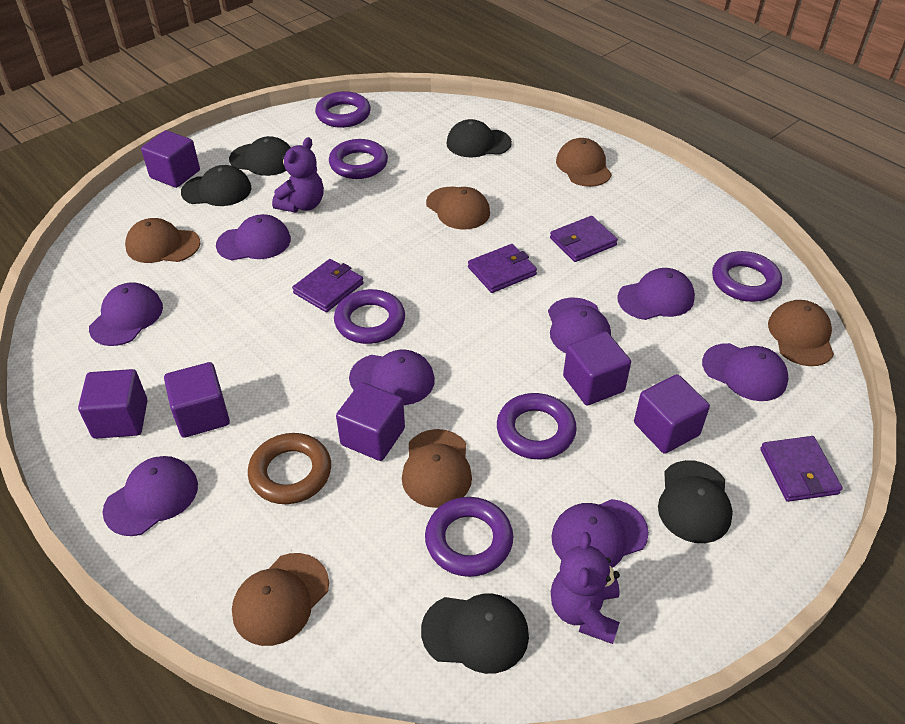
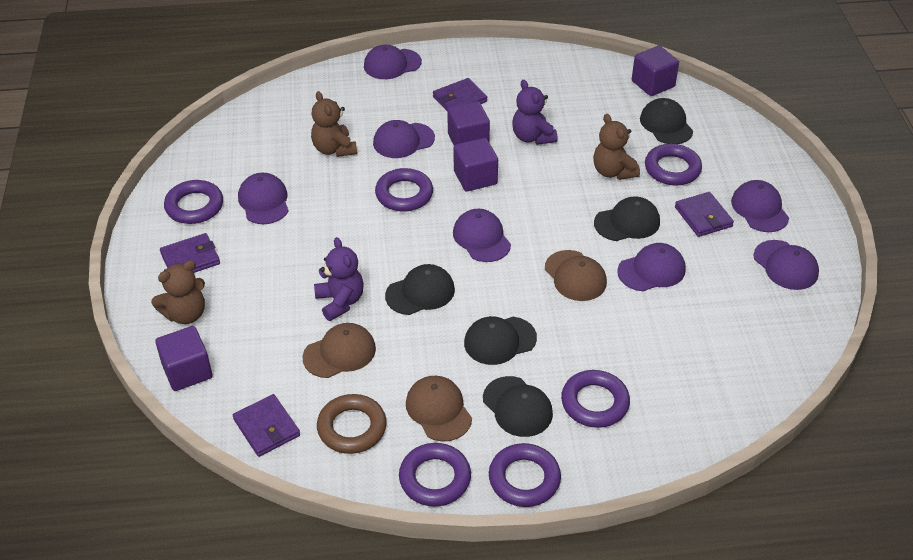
brown cap: [125,218,200,263] [232,553,329,646] [402,429,472,508] [426,187,490,230] [556,138,612,187] [768,300,834,366] = 6 -> [303,323,376,378] [406,376,472,442] [545,250,607,301] = 3
brown teddy bear: none = 0 -> [151,260,205,324] [311,91,357,157] [593,114,640,180] = 3
purple cap: [89,283,163,346] [103,456,198,536] [216,214,291,260] [349,350,435,405] [548,298,611,353] [551,499,649,568] [617,268,695,320] [702,343,788,401] = 8 -> [238,173,289,224] [364,45,422,79] [373,120,435,158] [453,209,511,262] [617,243,686,291] [731,180,789,232] [754,240,819,290] = 7
purple cube: [78,369,147,439] [141,130,200,188] [164,362,230,438] [336,382,405,461] [563,331,631,405] [634,374,710,454] = 6 -> [155,326,212,391] [448,101,490,145] [454,138,498,192] [632,46,679,96] = 4

